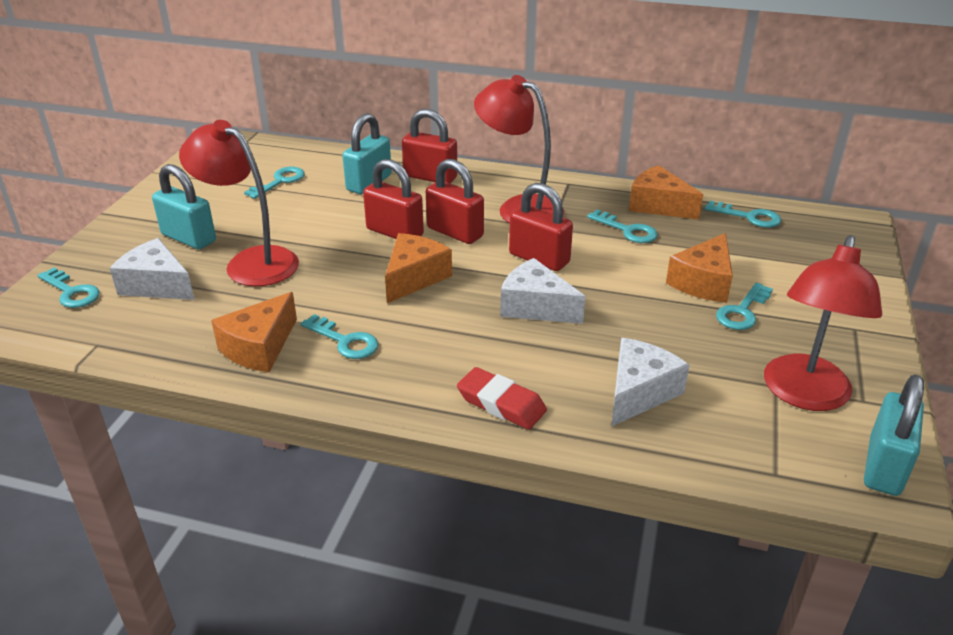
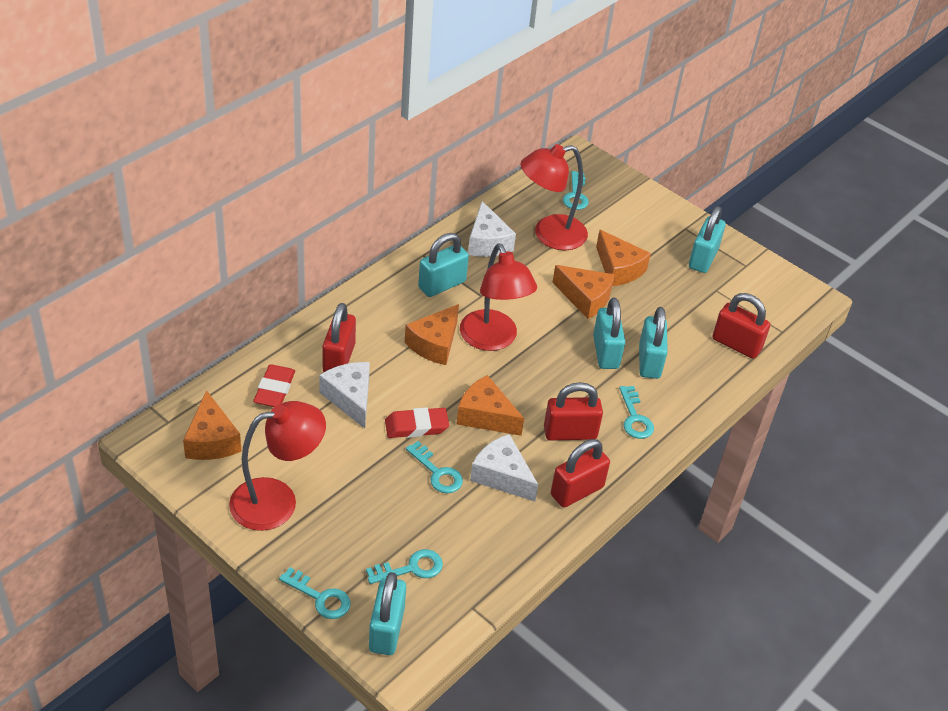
orange cheese: [211,292,297,372] [385,233,452,303] [629,165,703,219] [666,233,733,303] = 4 -> [183,390,242,460] [405,304,459,365] [457,375,524,436] [552,265,615,319] [596,230,651,286] = 5
red eraser: [457,367,547,430] = 1 -> [253,364,295,407] [385,407,449,438] = 2
turquoise key: [37,268,100,308] [244,167,305,199] [301,314,378,359] [587,209,658,243] [705,201,781,228] [716,283,773,330] = 6 -> [279,567,351,619] [366,549,443,584] [406,441,463,493] [563,171,589,210] [619,386,654,439] = 5
turquoise padlock: [152,164,216,249] [342,113,392,194] [864,374,924,496] = 3 -> [369,572,406,655] [418,233,469,297] [593,298,625,369] [639,307,668,379] [689,206,726,273] = 5

